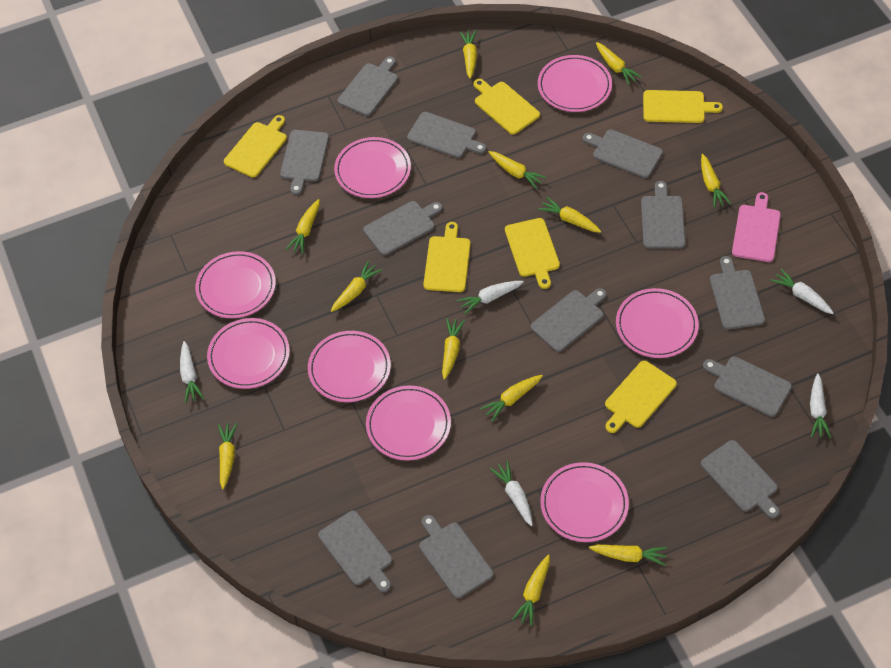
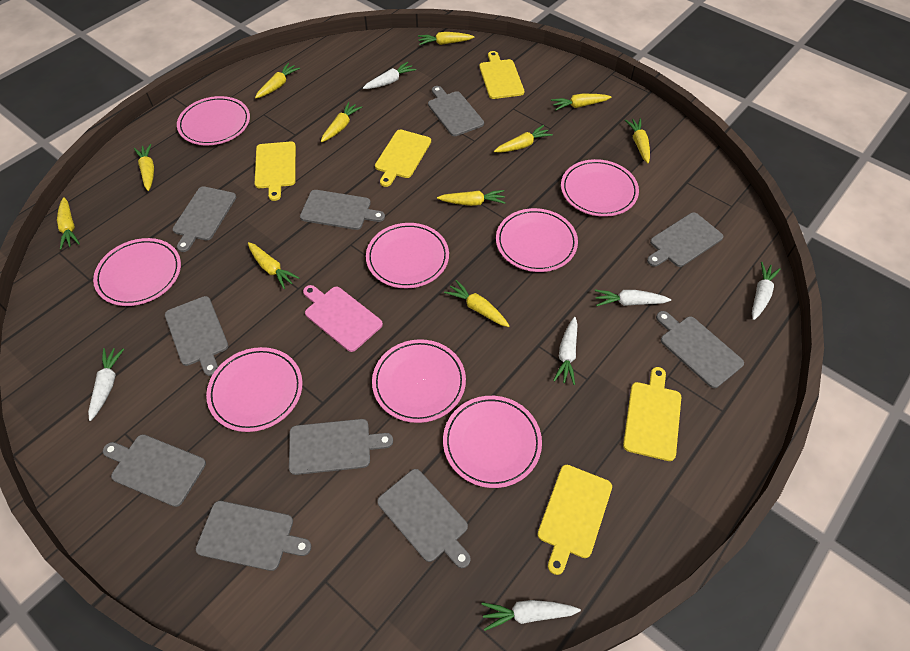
grey cutting board: [280,130,329,195] [318,511,392,592] [338,57,398,116] [363,201,443,255] [407,112,486,158] [419,515,493,598] [531,288,607,352] [583,130,663,178] [641,181,685,249] [701,440,780,518] [703,357,792,417] [710,256,765,329] = 12 -> [103,434,206,507] [165,296,228,376] [173,186,236,252] [196,501,311,571] [289,419,393,475] [300,190,385,230] [377,469,471,568] [428,86,484,136] [647,212,723,267] [656,311,744,388] = 10
white carrot: [180,341,204,403] [457,281,524,314] [490,461,533,526] [770,269,834,314] [810,374,831,438] = 5 -> [88,348,124,421] [363,62,416,89] [481,600,581,631] [553,317,578,385] [595,290,671,306] [752,262,781,320] = 6
yellow carrot: [218,423,238,489] [286,199,320,254] [331,261,382,312] [442,318,465,380] [460,30,477,79] [480,375,543,422] [489,151,547,189] [512,555,550,626] [538,197,601,233] [589,545,667,566] [596,42,642,85] [701,154,731,208] = 12 -> [57,197,80,250] [134,144,154,191] [248,242,299,289] [255,63,300,98] [321,102,362,142] [418,32,474,45] [437,190,506,206] [444,280,509,327] [494,125,553,152] [551,94,612,110] [625,118,650,163] = 11
yellow cutting board: [224,115,287,178] [423,222,471,292] [473,79,540,135] [505,218,560,289] [605,361,677,433] [643,90,723,123] = 6 -> [255,142,296,201] [375,129,431,187] [479,51,524,99] [538,465,612,575] [623,367,681,461] = 5

